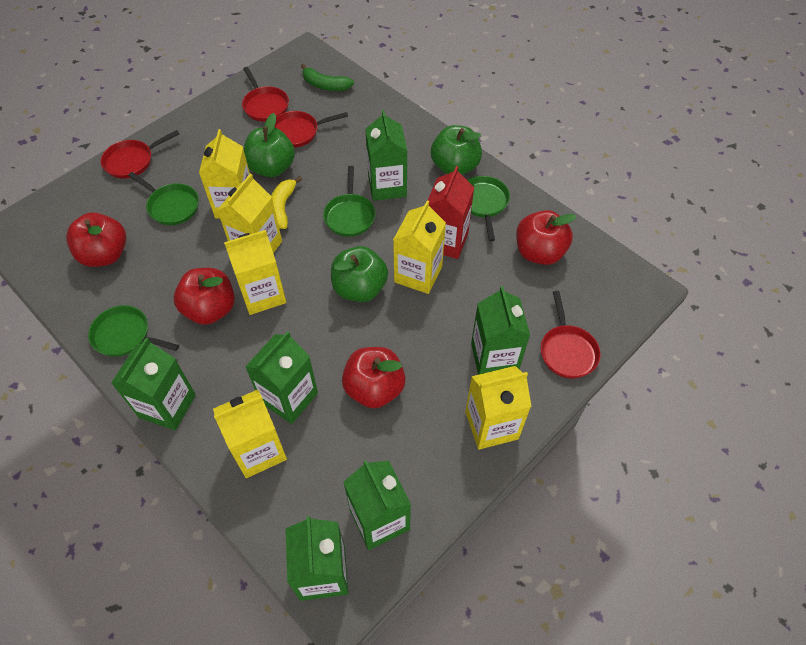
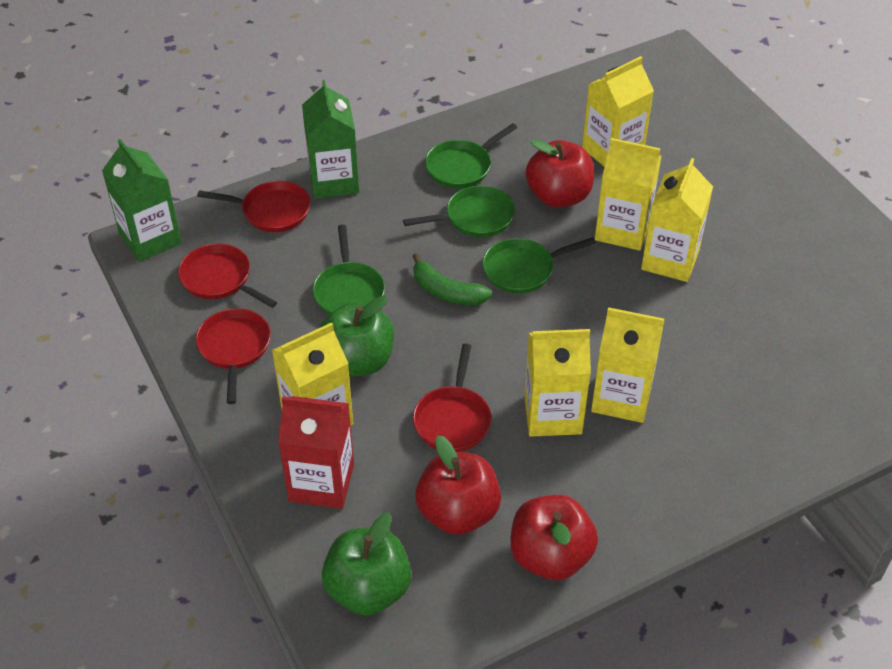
green apple: [243,113,295,177] [331,246,388,302] [431,125,482,175] = 3 -> [319,296,394,377] [322,512,412,616] = 2
green carton: [111,338,196,431] [245,331,318,424] [286,516,348,601] [343,460,411,550] [365,110,407,201] [471,286,530,375] = 6 -> [102,139,182,262] [302,80,359,199] = 2
red apple: [66,212,126,267] [174,268,235,325] [342,347,406,408] [516,210,577,265] = 4 -> [415,435,501,535] [510,495,598,581] [525,140,594,208] = 3
yellow banana: [271,176,302,229] = 1 -> none = 0

